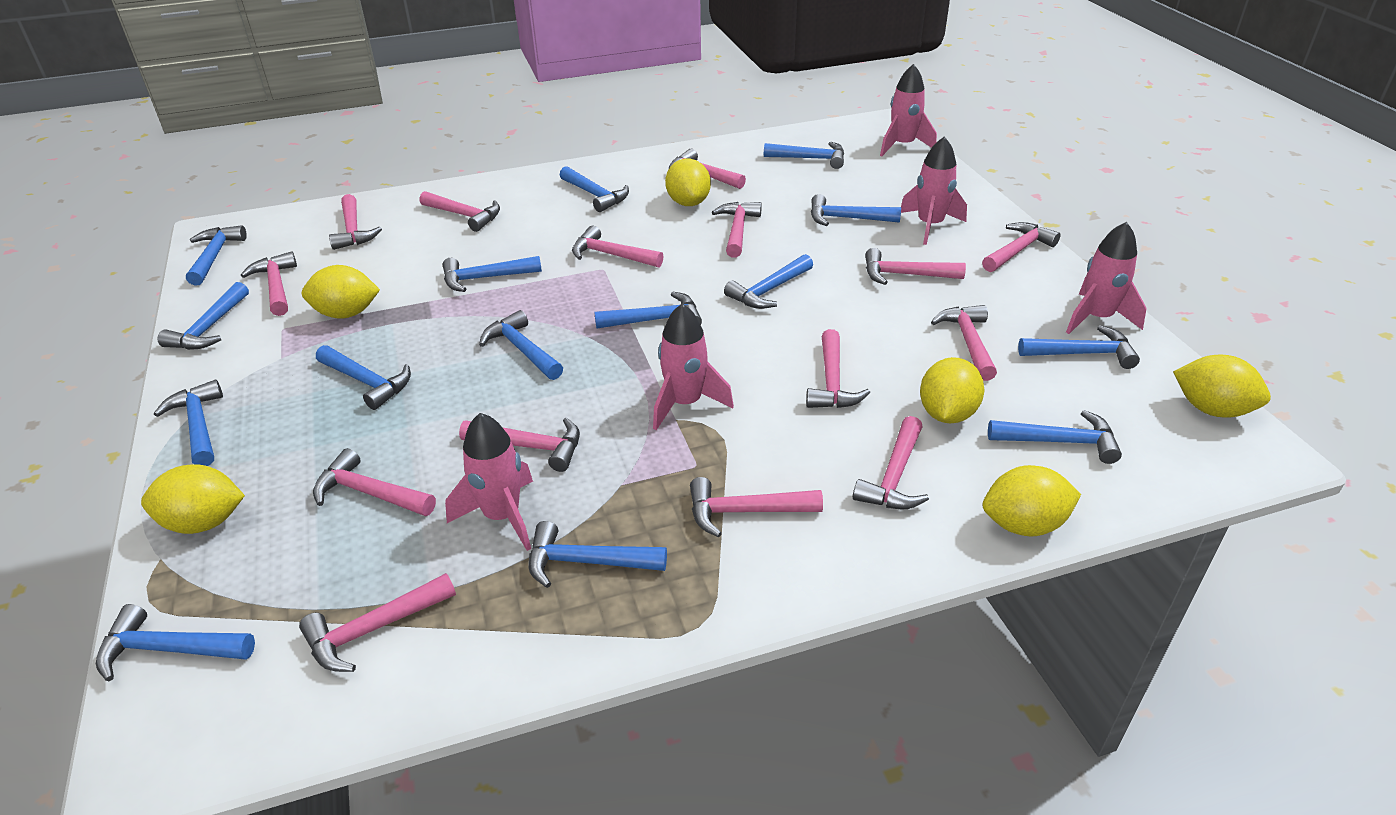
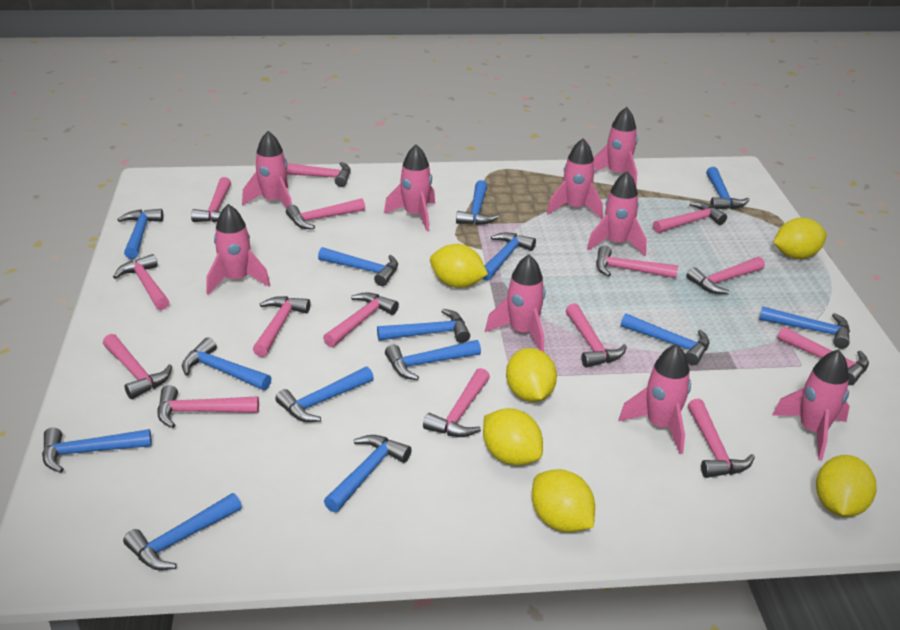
blue hammer: [96,604,255,681] [154,380,223,466] [158,282,249,350] [186,225,247,286] [316,345,411,410] [443,256,542,292] [479,310,563,380] [529,521,667,588] [560,166,629,212] [594,292,702,329] [724,254,813,309] [764,142,844,169] [811,194,901,226] [988,410,1122,464] [1018,325,1140,369] = 15 -> [42,428,152,473] [117,209,163,259] [123,493,242,570] [182,338,271,390] [275,367,374,422] [318,247,398,286] [324,435,412,512] [377,309,470,343] [385,340,481,380] [456,180,499,225] [482,232,536,280] [621,314,709,365] [706,167,749,209] [759,306,850,349] = 14
pink rocket: [445,413,533,551] [653,304,734,430] [880,64,937,156] [901,137,967,245] [1066,222,1147,334] = 5 -> [206,204,270,295] [242,131,292,208] [384,144,435,231] [485,254,545,352] [547,139,603,219] [587,172,646,256] [594,107,638,187] [618,344,691,454] [773,349,850,461] = 9

